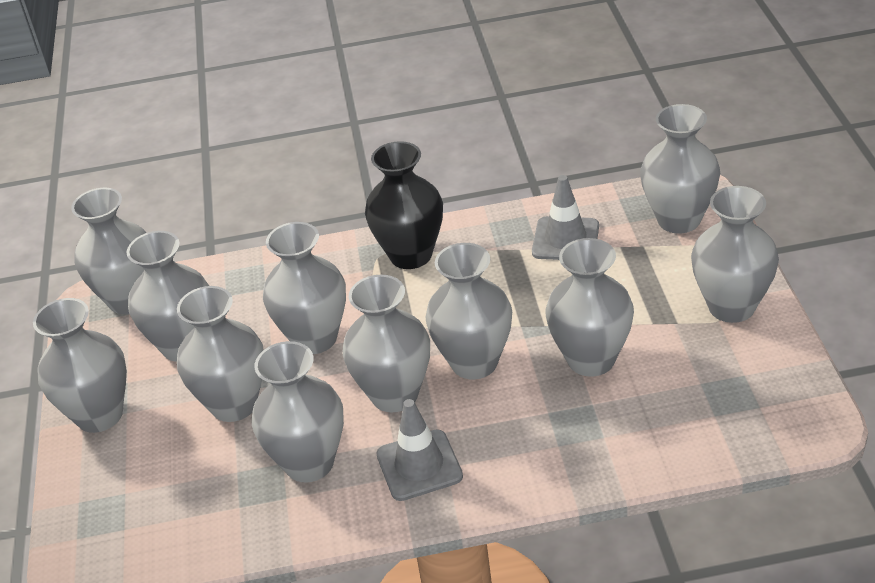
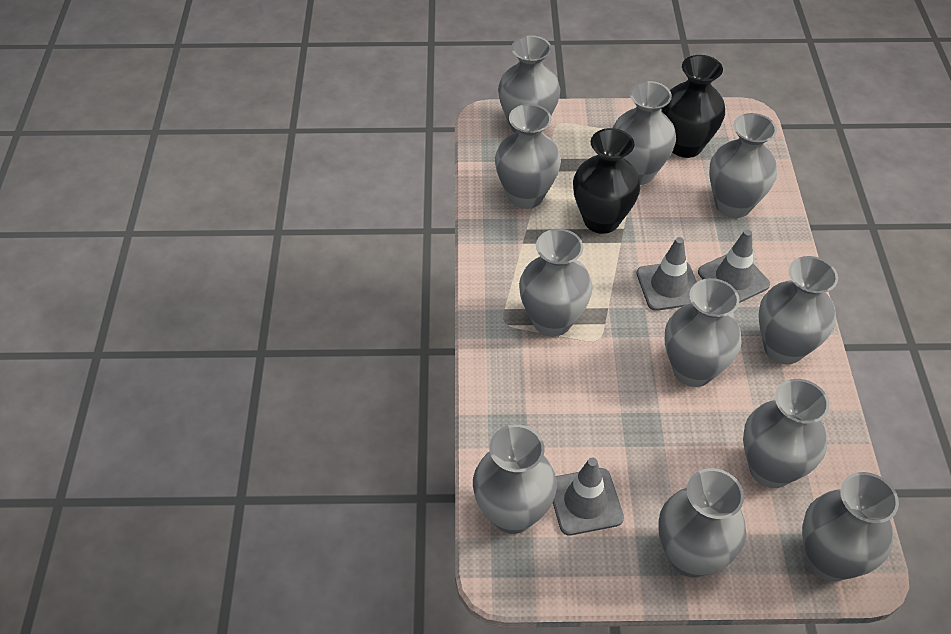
black vase: [365,141,443,269] = 1 -> [573,128,641,234] [661,55,725,158] = 2
grey traffic cone: [376,399,463,501] [532,175,599,260] = 2 -> [553,458,624,535] [637,237,697,311] [698,229,770,303] = 3

